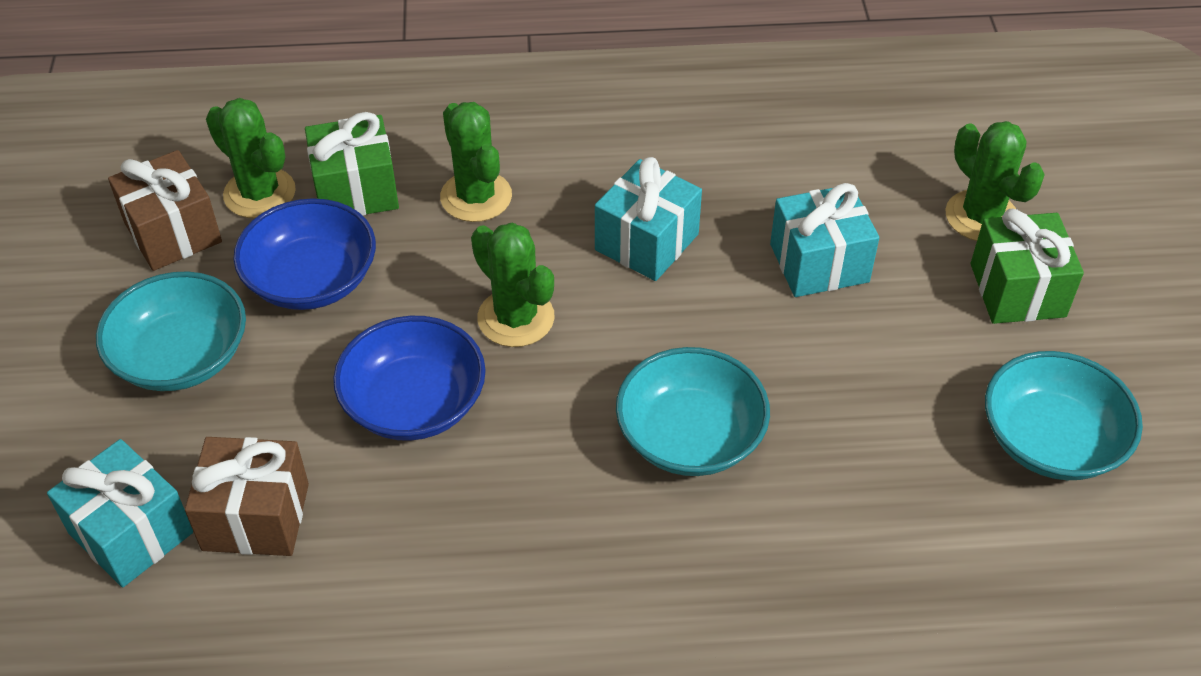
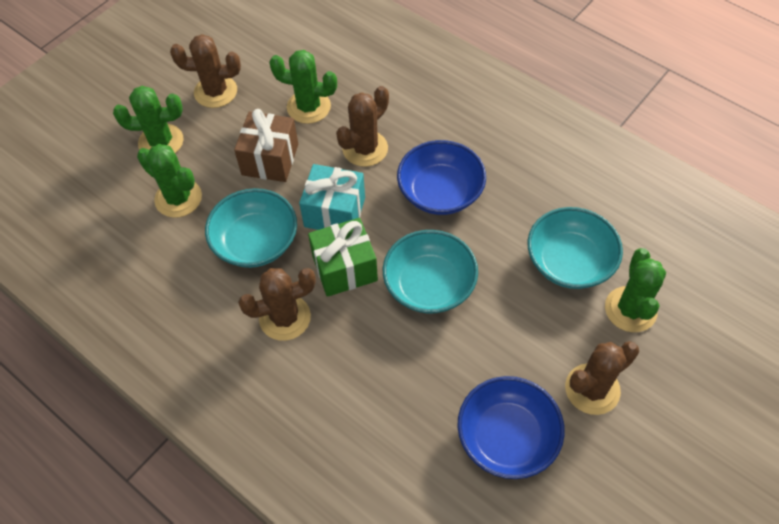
brown cactus: none = 0 -> [170,34,241,108] [238,268,316,341] [336,86,389,167] [565,341,639,415] = 4
brown gift: [108,150,222,271] [185,437,309,556] = 2 -> [234,109,298,182] = 1
green gift: [305,112,399,216] [971,209,1084,324] = 2 -> [308,218,378,297] = 1
turquoise gift: [47,439,193,587] [595,157,702,281] [770,183,879,297] = 3 -> [299,164,365,230] = 1

